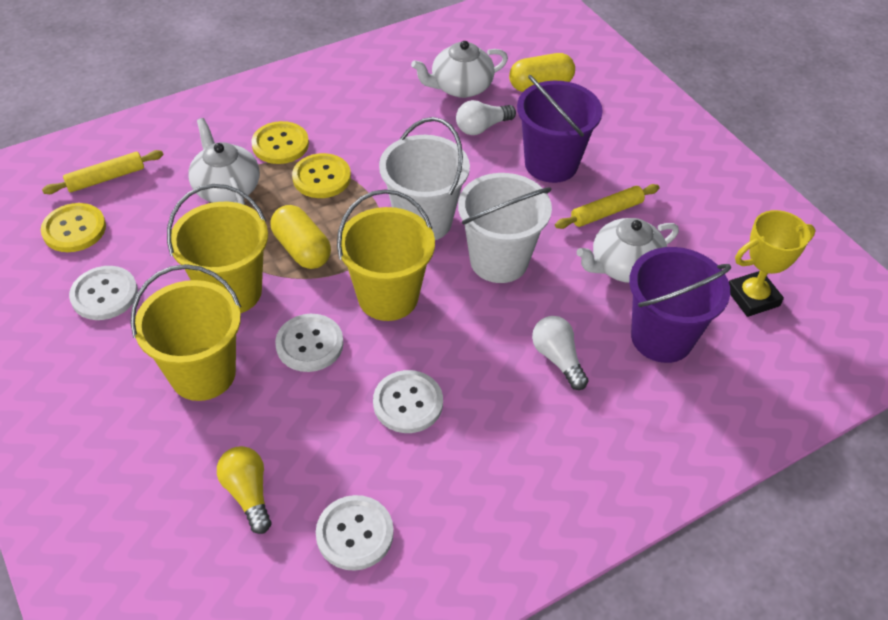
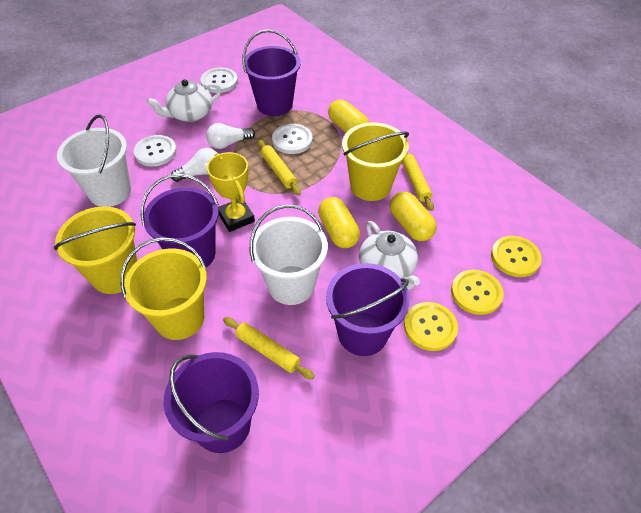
purple bucket: [517,75,603,183] [629,247,731,363] = 2 -> [141,174,219,267] [164,352,259,453] [243,29,301,116] [326,263,410,356] = 4
white button: [69,266,138,320] [275,314,344,372] [316,495,394,571] [373,370,443,433] = 4 -> [134,135,177,166] [201,68,238,93] [272,124,313,154] = 3
white teapot: [188,118,260,205] [411,41,508,98] [577,218,679,283] = 3 -> [146,79,221,122] [359,221,420,290] = 2
yellow capsule: [271,205,331,269] [509,53,575,92] = 2 -> [318,197,360,248] [328,100,369,133] [390,192,437,241] = 3
yellow light bulb: [217,446,271,534] = 1 -> none = 0
yellow rolling pin: [42,150,164,194] [555,184,660,229] = 2 -> [223,317,315,380] [258,139,301,196] [402,153,434,211] = 3

